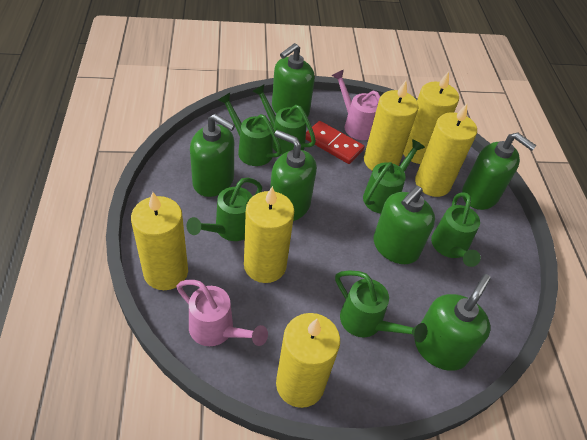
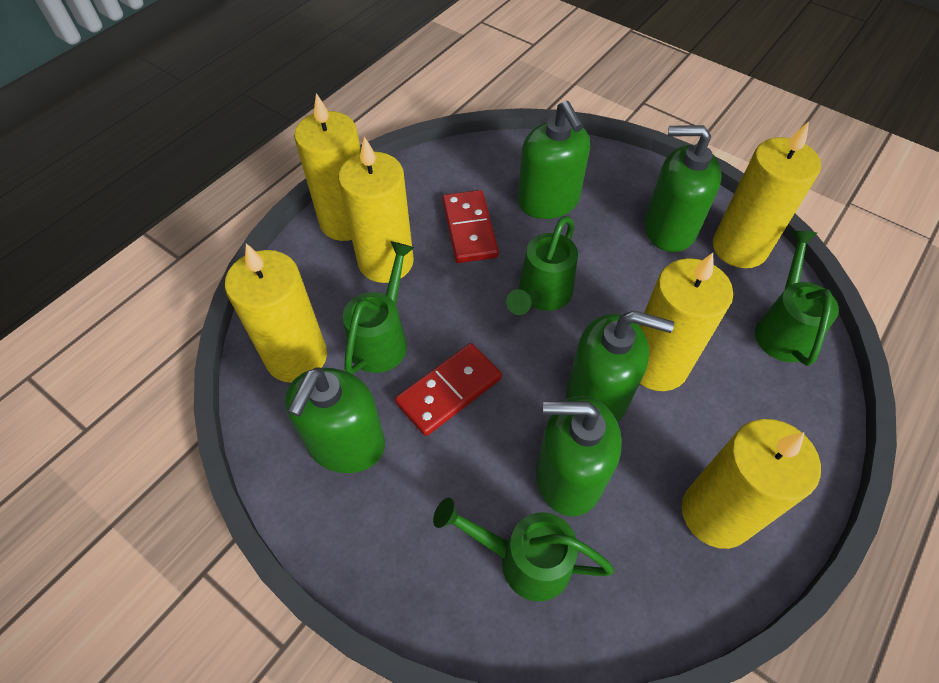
green soap dispenser: [190,114,235,197] [270,130,317,221] [272,43,315,117] [373,186,435,264] [415,274,491,371] [462,133,537,210] = 6 -> [285,368,385,473] [518,101,590,219] [536,396,622,516] [566,310,674,422] [644,125,722,252] = 5
green watering can: [187,178,262,241] [218,93,282,166] [252,85,316,155] [335,270,427,343] [363,139,425,214] [431,192,481,267] = 6 -> [343,241,414,374] [433,498,614,601] [506,216,578,315] [755,231,839,366] = 4
pink watering can: [177,280,268,346] [331,70,380,140] = 2 -> none = 0
red domino: [306,121,364,164] = 1 -> [395,343,502,436] [442,190,499,263] = 2

